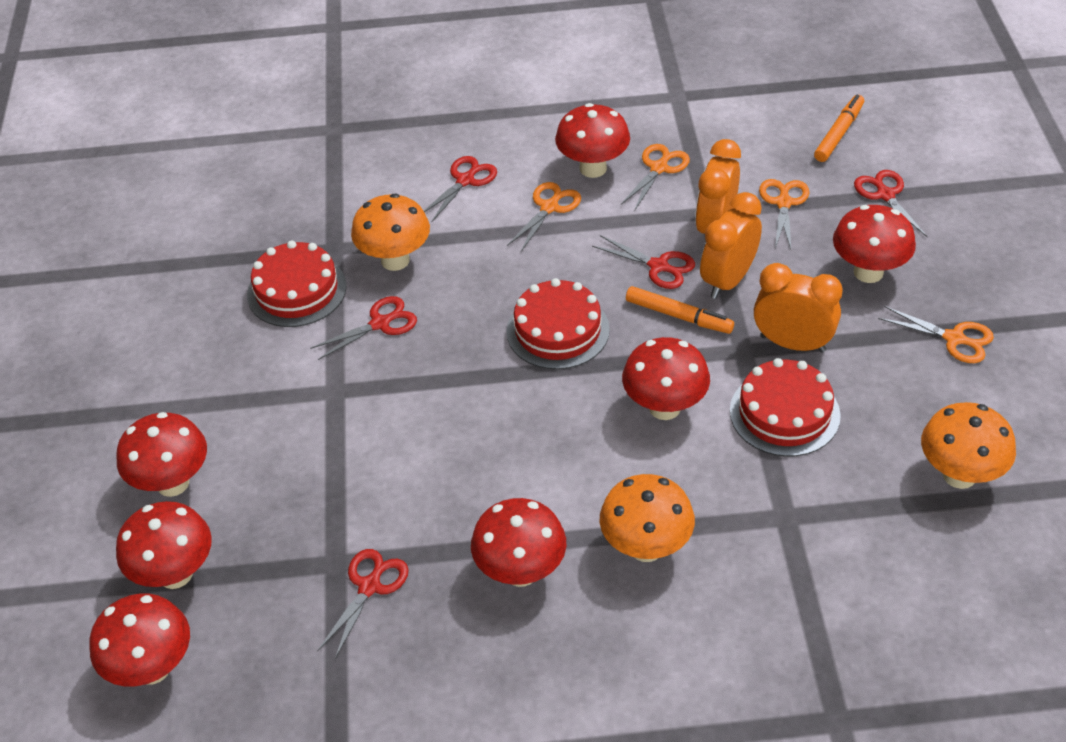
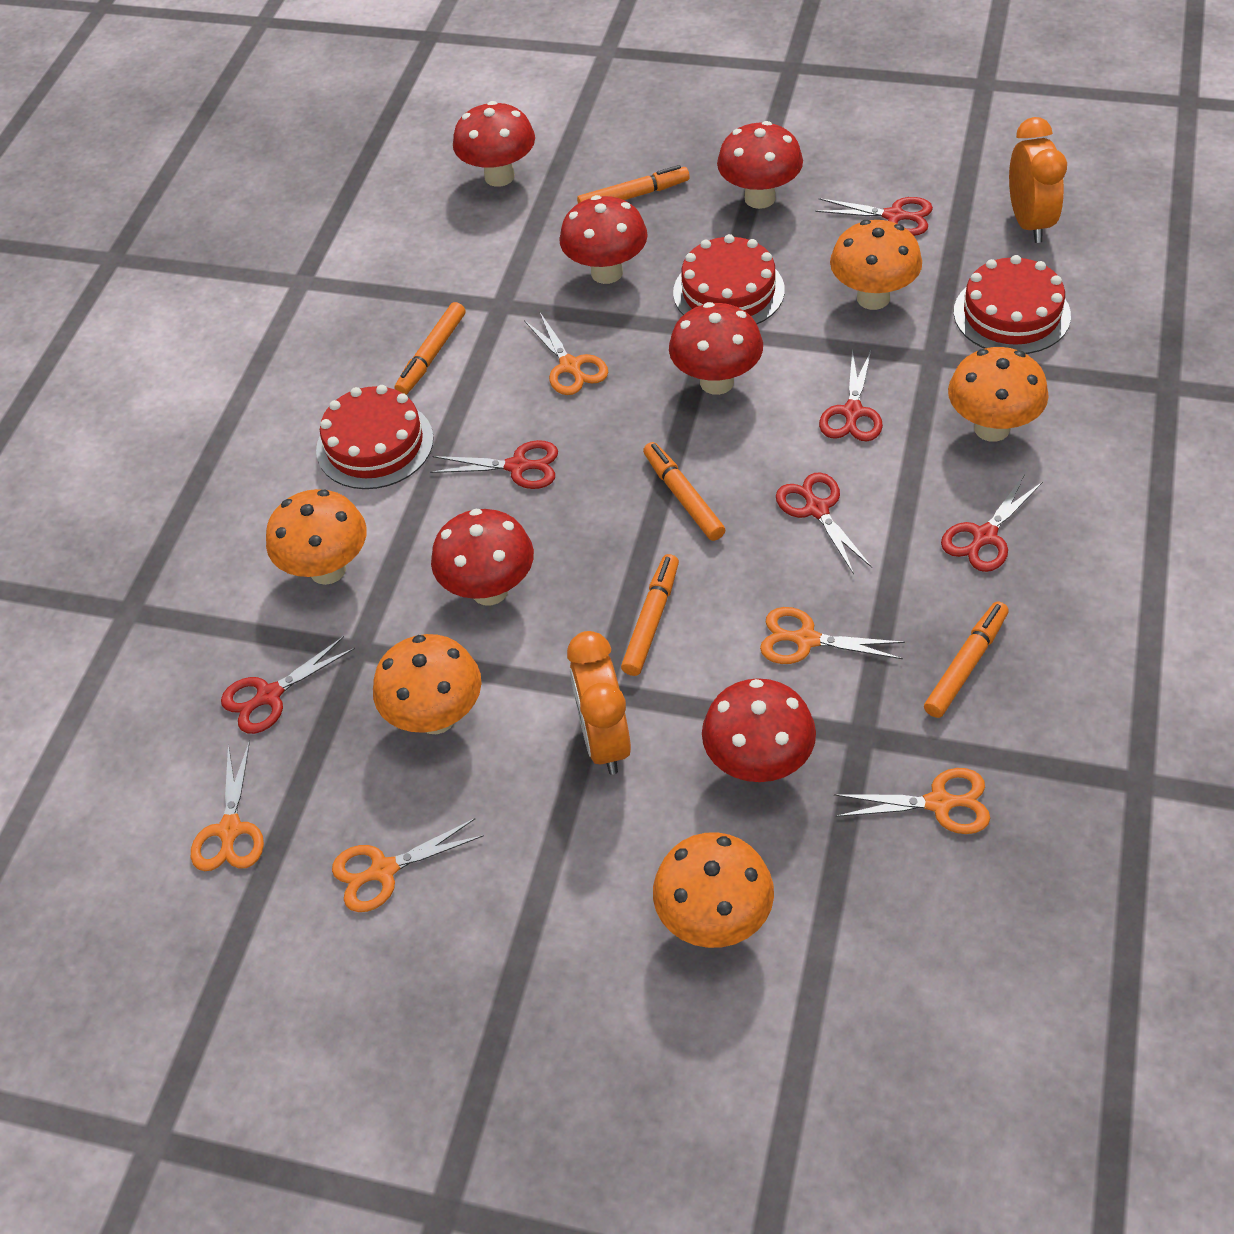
orange clock: [695,139,741,234] [700,192,762,299] [754,263,843,353] = 3 -> [567,631,631,775] [1009,117,1067,243] = 2
orange marker: [626,286,734,334] [814,95,864,162] = 2 -> [395,302,465,395] [577,165,689,203] [621,554,679,676] [643,442,725,541] [924,602,1009,718] = 5
orange mushroom: [351,193,430,271] [600,474,695,562] [921,402,1016,489] = 3 -> [266,489,367,585] [373,634,482,734] [653,832,774,948] [830,220,922,310] [948,347,1049,442] = 5
orange scissors: [507,182,581,252] [621,144,690,210] [759,179,809,249] [878,306,994,363] = 4 -> [191,740,264,871] [332,818,484,912] [524,313,608,395] [760,607,905,664] [834,768,990,834] = 5
red mushroom: [89,593,190,686] [116,501,212,589] [117,412,207,497] [471,498,566,587] [555,103,630,178] [622,337,710,420] [833,205,916,283] = 7 -> [431,509,534,605] [453,101,535,187] [559,195,648,284] [669,302,763,395] [702,678,816,782] [717,121,803,209] = 6
red scissors: [310,296,417,360] [317,549,409,659] [424,156,497,222] [592,235,695,289] [854,170,928,237] = 5 -> [221,636,355,734] [430,440,558,489] [776,473,872,574] [815,197,933,236] [819,350,883,442] [941,474,1043,572] = 6

